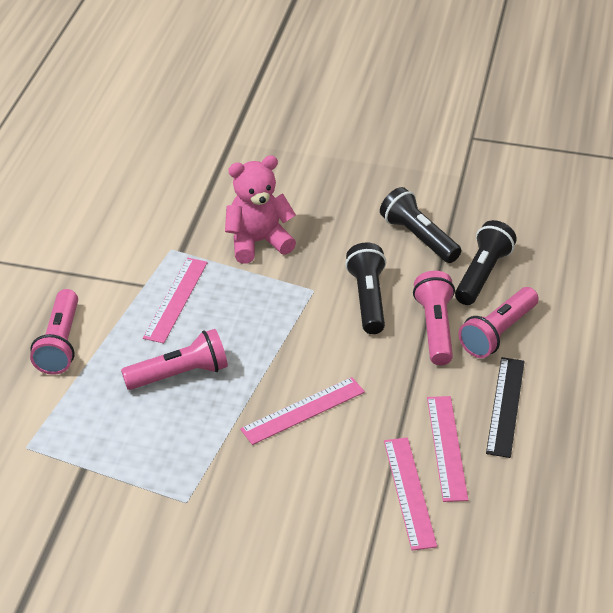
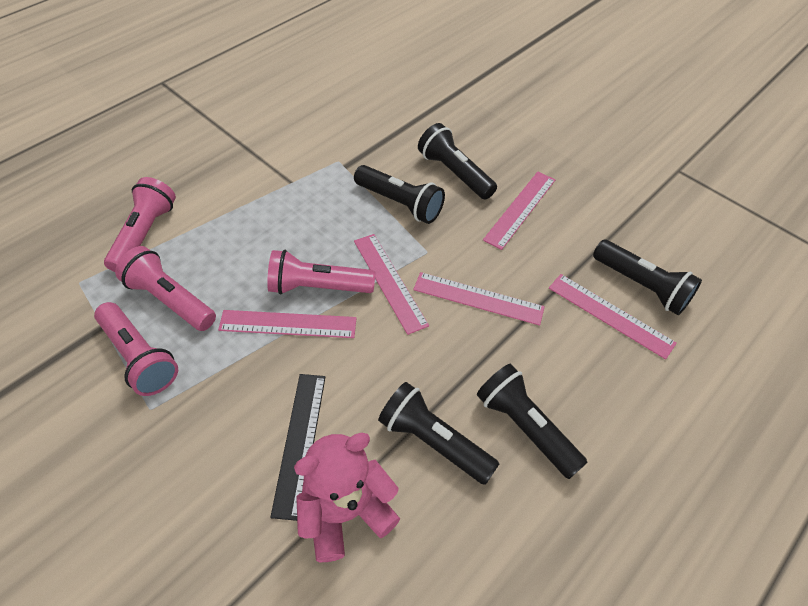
black flashlight: [345,243,386,334] [380,187,461,263] [455,220,517,305] = 3 -> [354,165,445,224] [378,382,499,485] [418,123,497,200] [477,364,588,479] [593,240,702,315] = 5
pink ruler: [143,258,208,343] [240,377,365,445] [384,437,437,551] [427,396,468,502] = 4 -> [218,310,357,338] [354,234,429,335] [413,272,545,326] [483,172,555,250] [549,274,677,360] = 5

